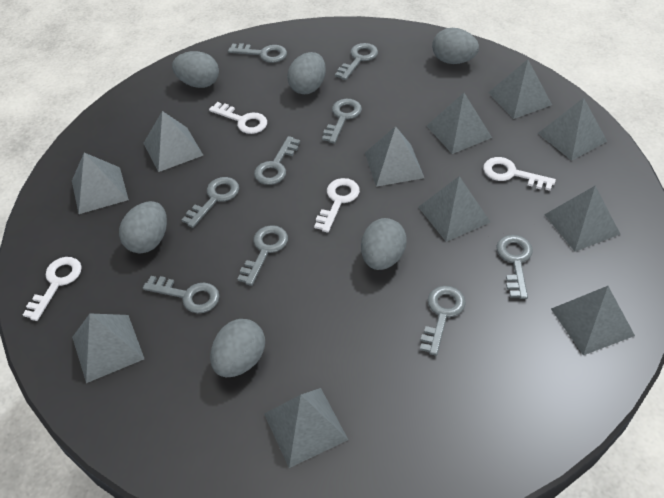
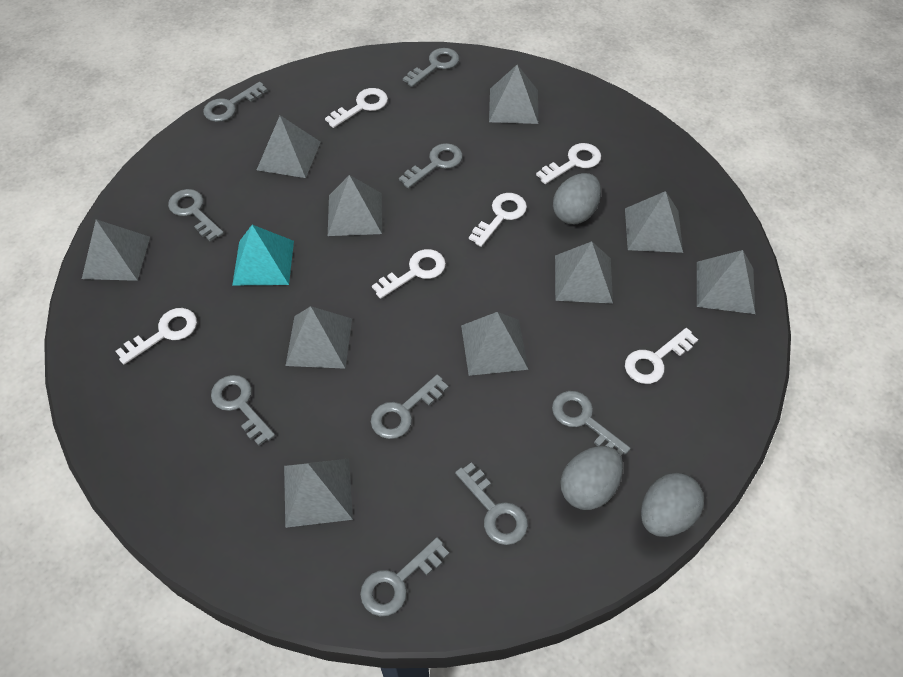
grey egg: [119,201,167,253] [172,51,219,88] [210,319,265,377] [287,52,326,94] [361,218,407,270] [432,28,479,64] = 6 -> [553,173,601,224] [560,446,623,510] [641,473,704,537] = 3
grey pyramid: [72,153,129,214] [72,313,144,383] [143,111,203,172] [264,388,348,468] [365,126,424,187] [418,176,490,242] [427,93,492,154] [488,59,552,119] [538,98,607,161] [544,186,620,252] [551,286,635,355] = 11 -> [82,219,150,281] [257,115,321,178] [284,459,353,528] [285,306,352,369] [328,175,382,236] [461,312,529,376] [489,65,538,124] [555,241,613,304] [625,191,683,253] [697,250,755,314] = 10
turquoise pyramid: none = 0 -> [232,225,294,285] = 1
white key: [23,257,82,321] [209,102,267,134] [314,178,360,233] [483,157,556,191] = 4 -> [116,308,197,365] [325,88,388,128] [372,249,446,299] [469,193,527,247] [536,143,601,184] [625,328,698,384] = 6

